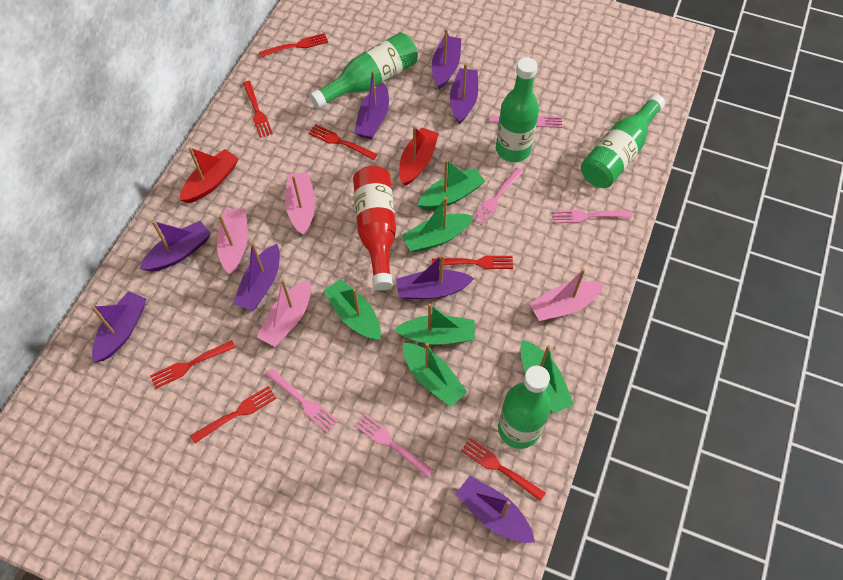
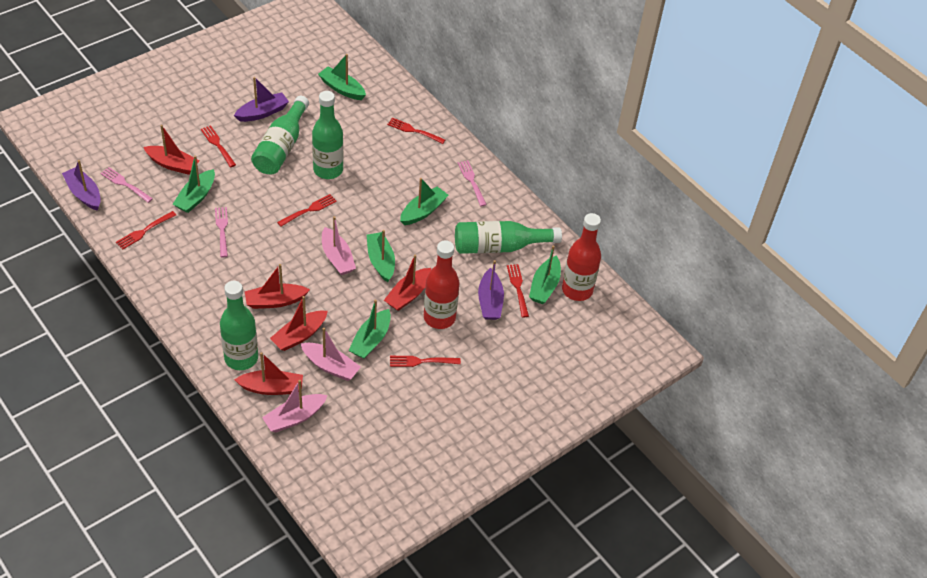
pink boat: [217,208,248,274] [257,279,311,347] [285,172,315,235] [529,269,604,321] = 4 -> [262,380,328,432] [300,328,361,381] [322,216,356,275] = 3
pink fork: [266,369,338,433] [355,413,434,478] [472,168,523,225] [489,116,562,128] [553,210,633,224] = 5 -> [100,167,153,203] [215,207,228,257] [458,160,487,206] = 3
purple boat: [91,291,147,362] [140,221,211,271] [233,242,280,311] [354,71,389,139] [396,254,475,299] [432,28,462,89] [450,63,478,124] [456,476,535,543] = 8 -> [62,160,101,211] [234,77,289,122] [478,260,504,320] = 3
red boat: [180,147,239,203] [399,127,439,186] = 2 -> [144,125,200,175] [234,352,303,395] [245,264,310,309] [270,296,328,351] [384,255,431,311] = 5
red bottle: [353,166,396,291] = 1 -> [424,240,459,329] [562,213,601,301] = 2
red fork: [150,340,236,389] [191,386,276,443] [243,81,273,138] [259,33,328,58] [308,124,378,160] [432,256,513,269] [461,438,545,501] = 7 -> [116,211,176,249] [201,125,236,167] [277,194,337,227] [387,118,445,144] [390,356,461,367] [507,264,529,317] = 6

